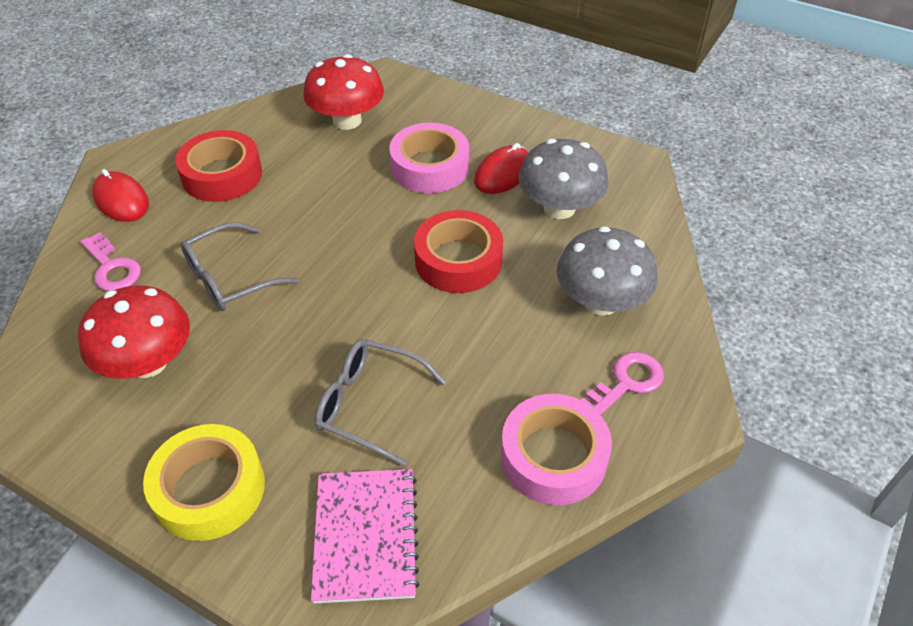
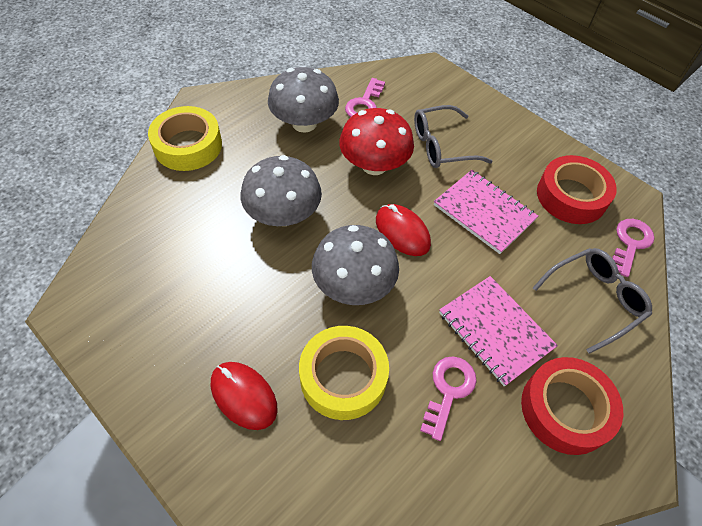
grey mushroom: [518,139,609,219] [557,226,658,316] = 2 -> [241,155,322,226] [268,67,339,133] [312,225,399,305] = 3
pink key: [80,232,141,291] [581,352,664,415] = 2 -> [345,78,385,117] [420,356,477,441] [612,219,654,277] = 3
pink notebook: [311,469,420,603] = 1 -> [434,170,538,254] [439,276,558,387] = 2
pink tape: [389,123,469,193] [501,394,612,505] = 2 -> none = 0
red mushroom: [78,285,190,379] [303,54,384,130] = 2 -> [339,108,414,175] = 1
yellow tape: [143,424,265,541] = 1 -> [148,106,222,171] [299,326,389,420] = 2

